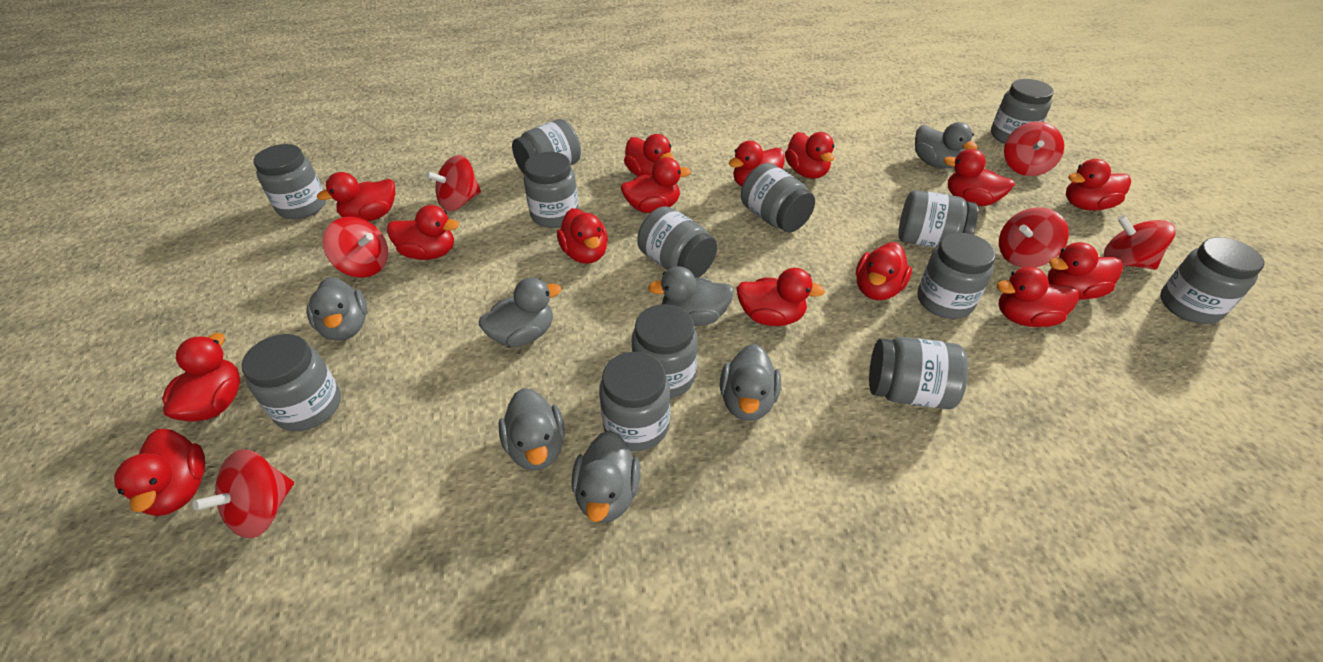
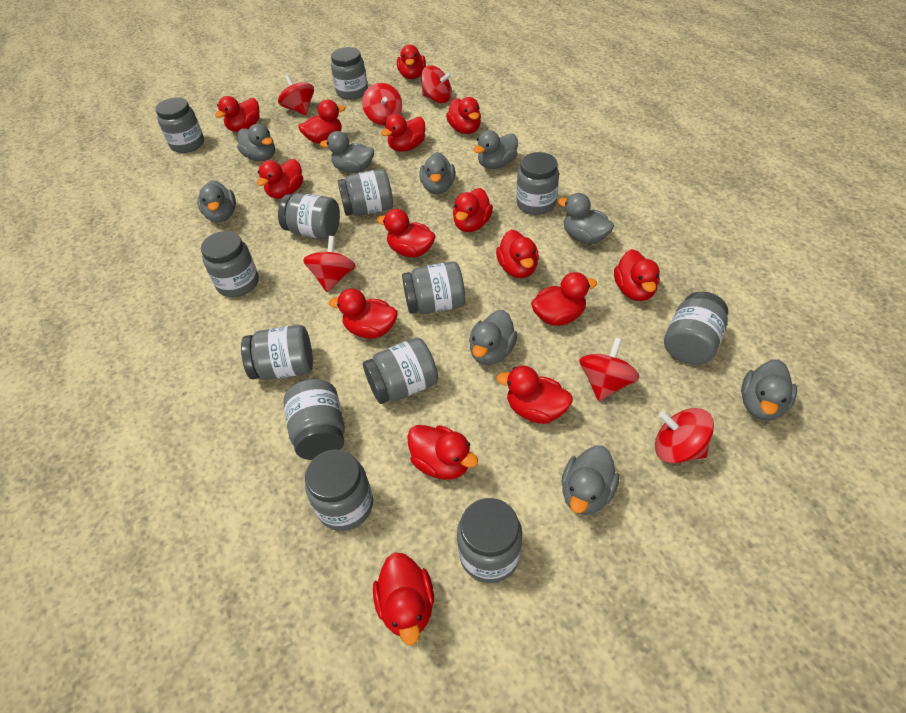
grey duck: [307,277,367,341] [479,277,561,347] [498,388,565,471] [572,430,641,523] [648,266,734,326] [720,344,781,421] [915,122,978,168] = 7 -> [197,180,236,222] [237,124,275,161] [320,131,374,173] [420,152,455,194] [469,310,518,365] [473,130,518,169] [558,193,614,244] [561,445,619,515] [741,360,797,421] = 9

